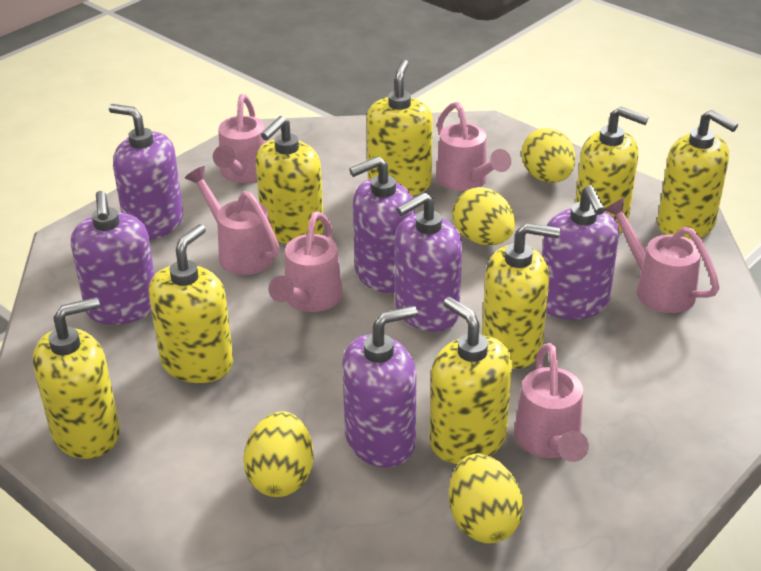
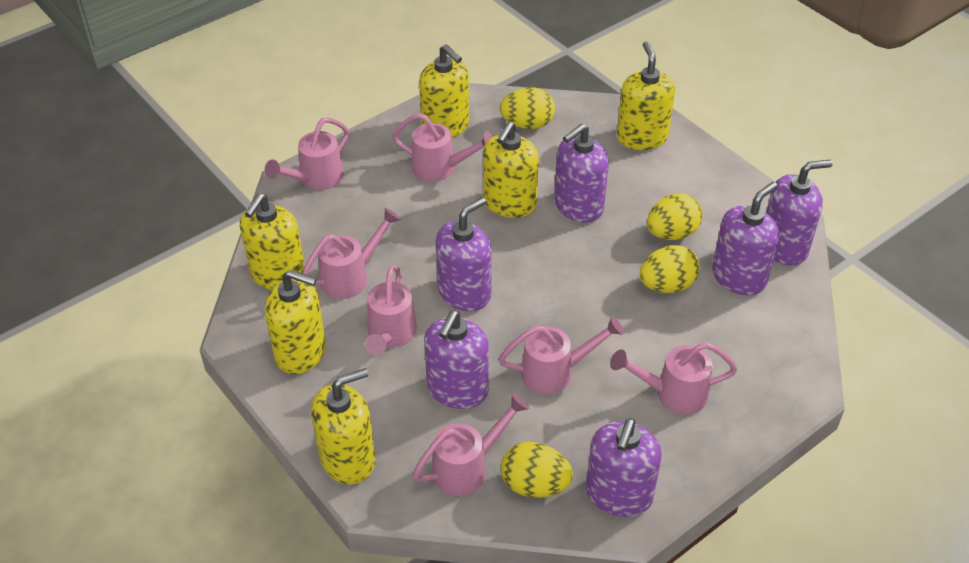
pink watering can: [185,166,280,275] [213,94,267,183] [268,212,343,312] [436,102,511,191] [514,343,589,462] [605,198,720,313] = 6 -> [265,118,349,190] [302,208,401,299] [365,265,417,356] [392,113,494,181] [413,393,530,496] [499,316,624,394] [610,342,738,414] = 7
yellow soap dispenser: [33,297,120,459] [149,224,233,383] [256,116,324,244] [367,60,433,196] [430,297,512,464] [482,223,560,369] [575,106,649,233] [657,110,738,240] = 8 -> [240,193,305,290] [265,270,326,374] [311,368,375,485] [419,44,469,138] [483,122,539,218] [617,41,675,150] = 6

